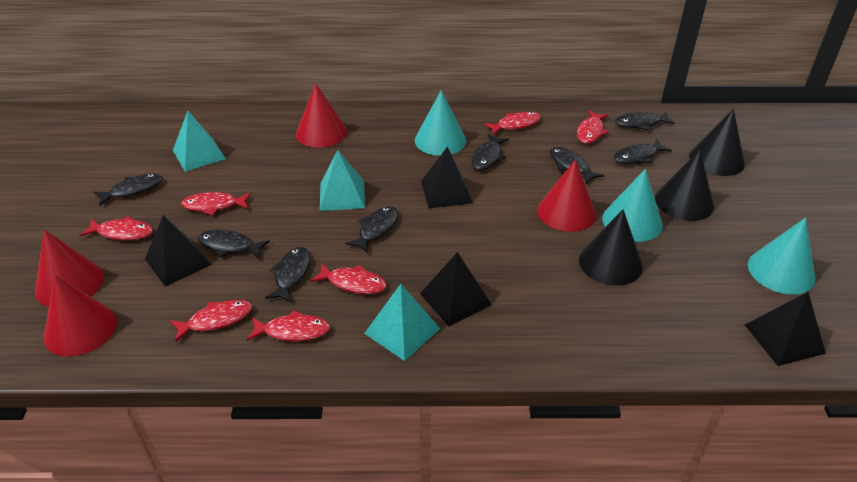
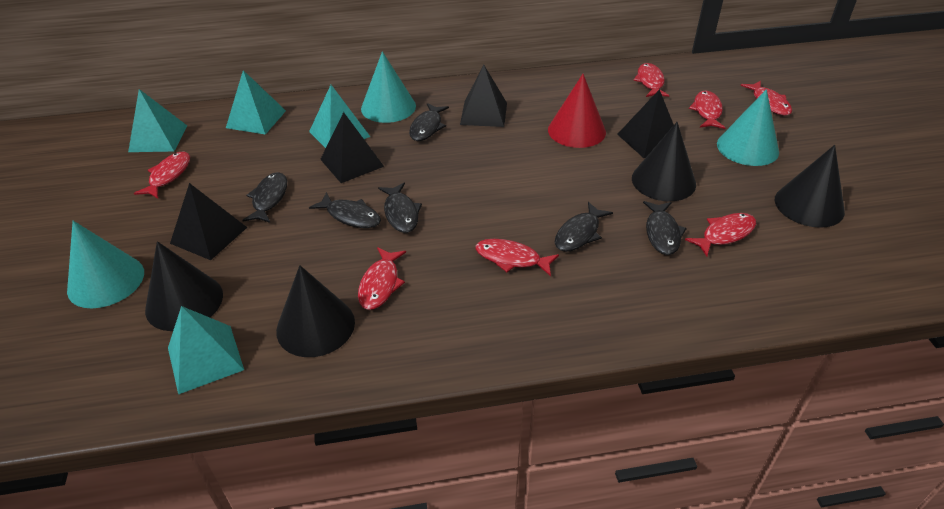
black cone: [579,209,643,285] [655,150,714,221] [689,109,745,176] = 3 -> [145,241,223,331] [276,265,355,357] [632,122,696,201] [774,145,845,228] = 4
black fish: [94,174,163,206] [198,229,270,259] [265,247,310,302] [345,206,399,253] [471,134,509,170] [550,147,604,184] [614,139,672,164] [615,112,675,130] = 8 -> [242,172,287,223] [309,192,381,228] [378,182,422,233] [409,103,449,141] [555,202,613,252] [643,201,687,255] = 6
red cone: [35,230,104,307] [44,275,117,356] [296,83,347,148] [537,160,596,232] = 4 -> [548,74,606,148] = 1
turquoise pyramid: [173,111,226,172] [320,150,365,211] [364,284,440,361] = 3 -> [128,89,187,152] [168,306,244,394] [226,70,286,135] [309,85,370,148] = 4

